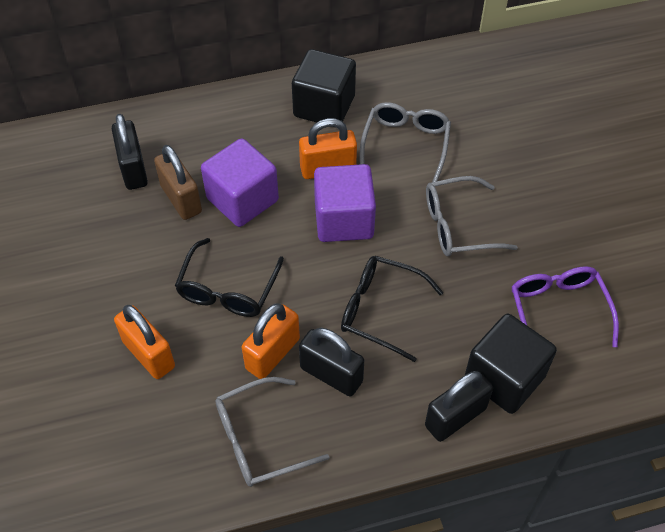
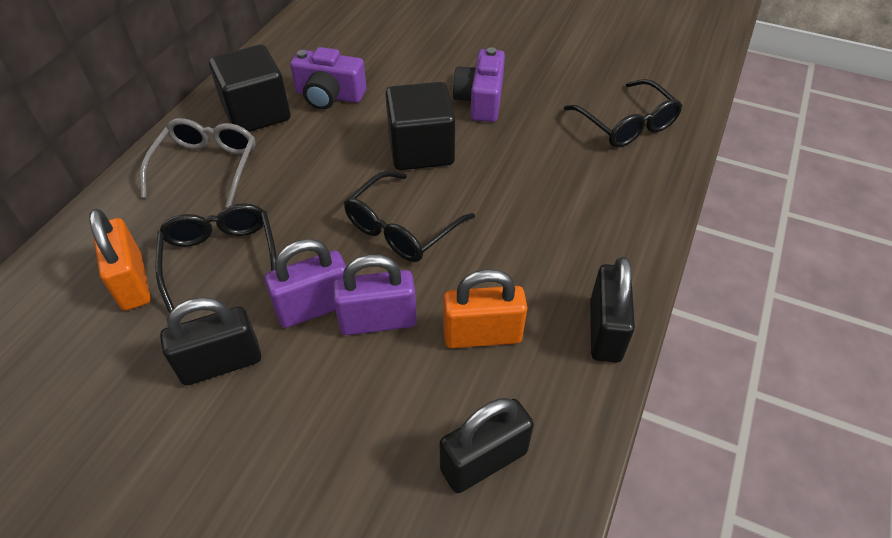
black glasses: [175,238,284,317] [341,256,444,362] = 2 -> [155,203,277,314] [344,171,475,262] [564,79,682,147] = 3
brown padlock: [154,145,202,220] = 1 -> none = 0
grey glasses: [215,377,330,487] [360,102,451,182] [426,176,518,256] = 3 -> [140,118,255,208] = 1
orange padlock: [114,305,175,379] [242,303,300,379] [299,118,357,179] = 3 -> [89,209,151,311] [443,269,527,348] = 2
purple camera: none = 0 -> [290,47,366,110] [453,47,505,122] = 2
purple cube: [201,138,279,227] [314,164,376,242] = 2 -> none = 0
purple glasses: [512,266,619,347] = 1 -> none = 0
purple padlock: none = 0 -> [265,239,346,328] [333,254,417,335] = 2

